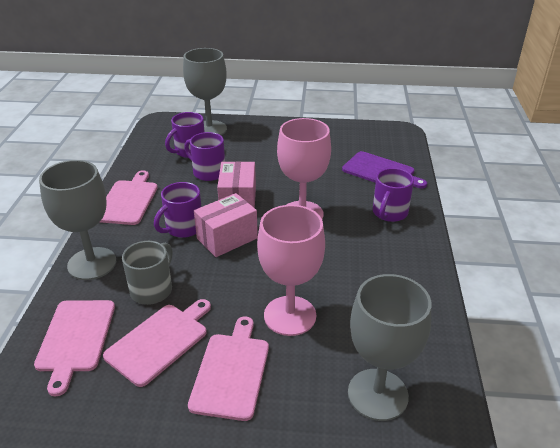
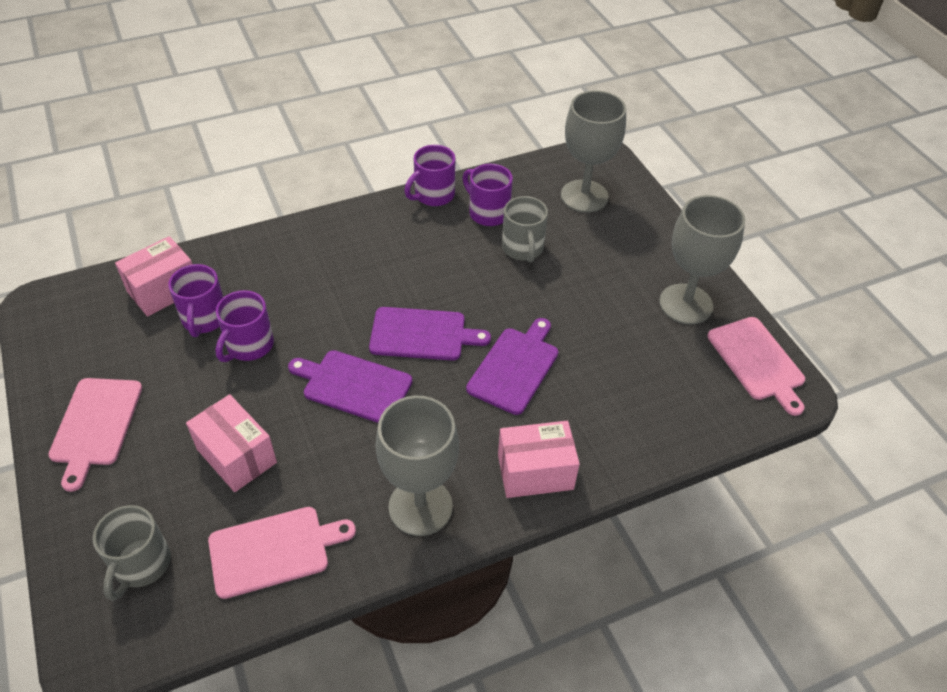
grey mug: [122,241,172,305] = 1 -> [93,505,171,601] [502,196,548,263] = 2
pink box: [194,193,258,257] [217,161,256,208] = 2 -> [115,236,192,316] [186,394,277,492] [498,421,580,498] = 3
pink cutting board: [34,300,115,396] [100,171,158,225] [103,299,211,387] [188,317,269,421] = 4 -> [48,378,142,492] [208,507,356,599] [707,317,805,416] = 3
pink goblet: [257,205,325,336] [277,118,331,219] = 2 -> none = 0
purple cutting board: [342,151,427,188] = 1 -> [288,350,412,423] [369,307,491,361] [466,318,558,415] = 3

